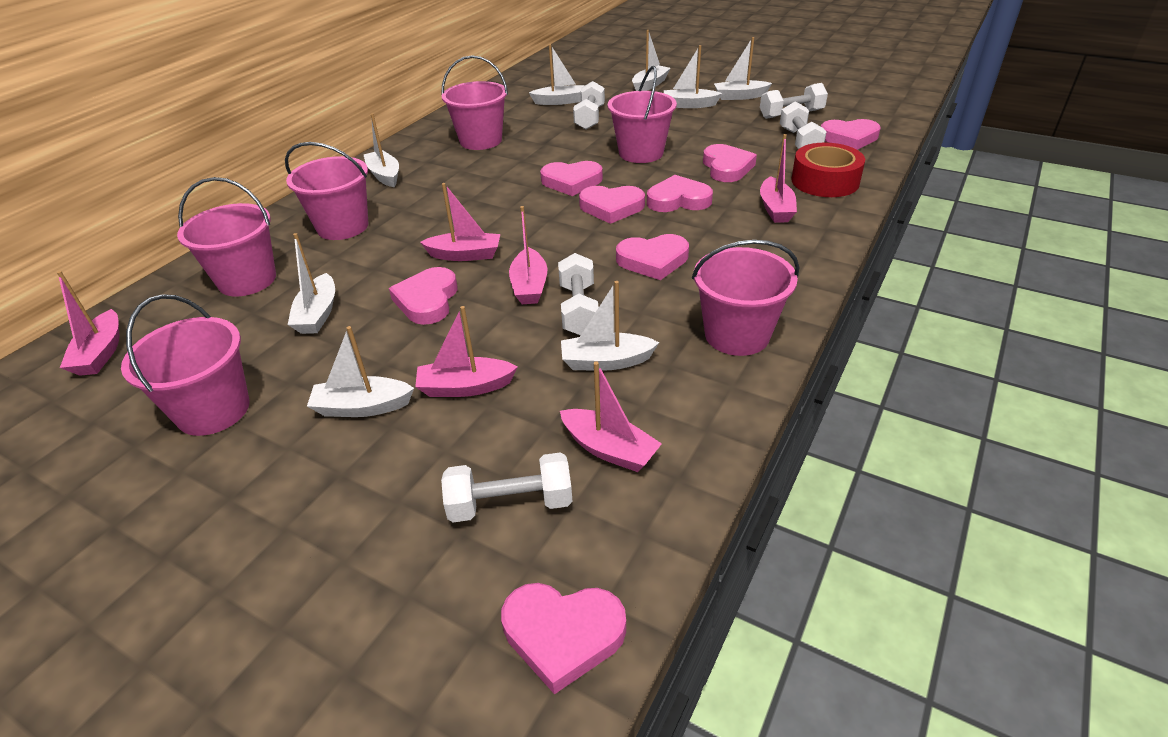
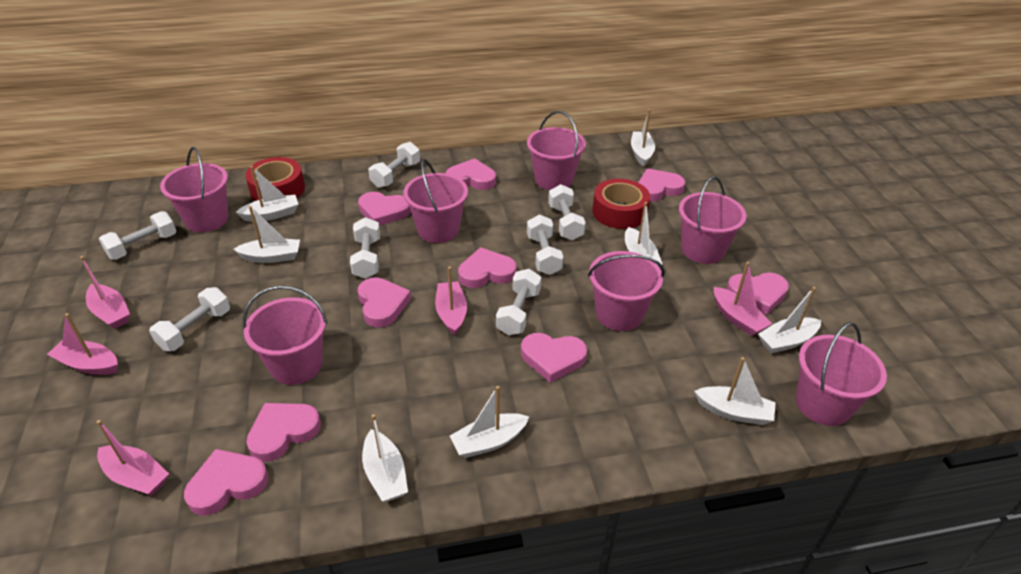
pink boat: [57,271,119,376] [415,306,518,397] [420,183,500,261] [509,206,548,304] [560,361,662,472] [760,134,797,223] = 6 -> [47,313,118,375] [80,256,130,329] [97,420,169,496] [435,266,467,335] [714,262,772,336] = 5
pink bucket: [121,294,250,436] [177,177,276,297] [285,142,368,240] [441,55,508,150] [608,66,677,163] [692,240,799,356] = 6 -> [160,147,228,232] [243,286,328,385] [403,159,468,243] [527,111,586,190] [588,251,665,331] [679,176,746,264] [796,322,887,426] = 7
pink heart: [389,267,457,325] [501,583,626,694] [540,161,603,196] [579,186,645,224] [616,234,689,280] [647,175,713,212] [703,144,757,182] [821,119,881,150] = 8 -> [184,449,268,516] [246,403,321,462] [358,192,411,226] [358,277,411,328] [446,158,496,190] [458,247,517,288] [521,333,587,383] [638,169,685,202] [726,272,789,315] = 9
red tape: [791,143,865,197] = 1 -> [245,157,305,201] [592,179,650,229] = 2
white dumbbell: [441,452,573,522] [558,253,599,335] [573,81,605,129] [760,83,828,119] [780,101,826,149] = 5 -> [99,211,177,260] [149,287,230,351] [350,217,380,279] [368,142,420,188] [496,269,541,335] [527,215,563,275] [548,184,586,240] = 7

